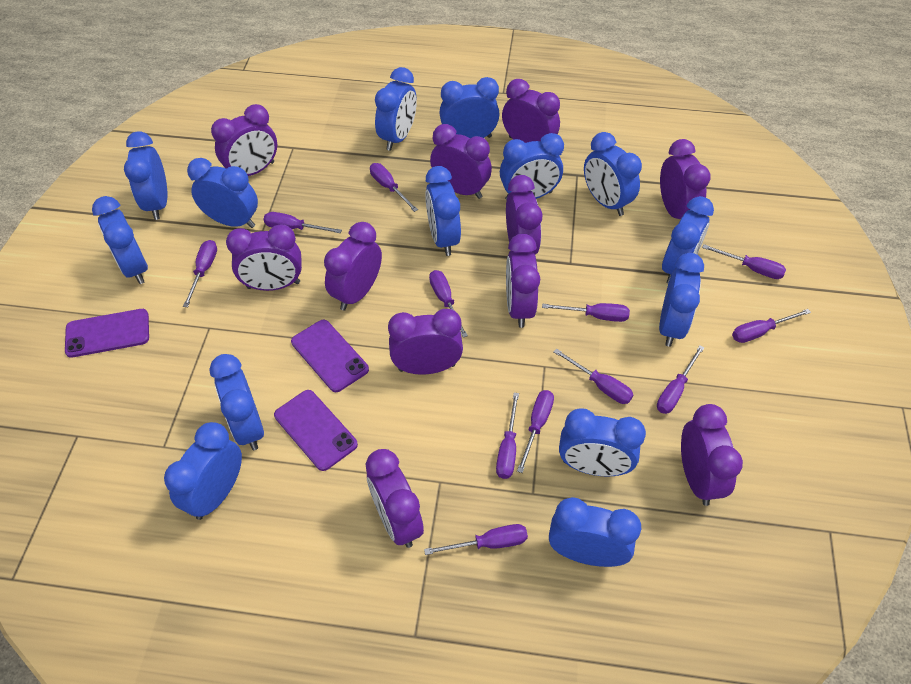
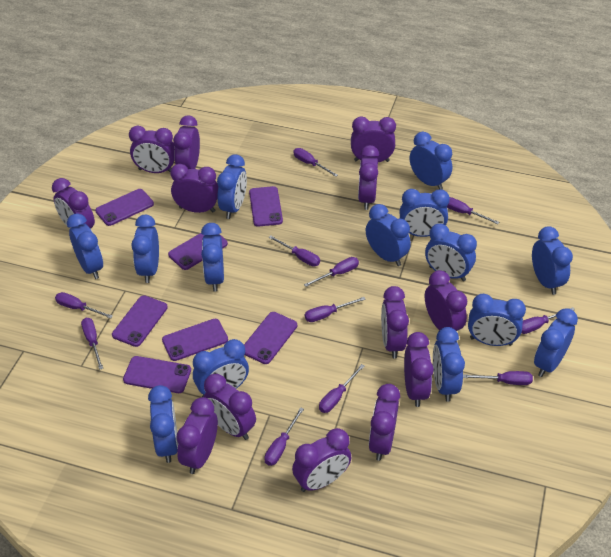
purple clock: [211,104,277,176] [226,224,302,291] [324,222,382,310] [366,449,424,548] [388,309,463,375] [430,124,492,199] [502,79,560,143] [506,175,543,255] [506,234,540,328] [660,139,711,220] [681,404,743,506] = 11 -> [52,178,95,229] [129,126,175,173] [170,164,218,213] [173,115,200,169] [176,397,218,474] [204,374,256,440] [292,428,351,492] [351,117,396,162] [358,145,379,210] [369,384,400,461] [381,286,409,359] [404,332,434,407] [424,270,467,331] = 13
purple phone: [65,309,149,358] [274,390,358,471] [291,320,369,392] = 3 -> [95,189,154,226] [112,295,168,347] [123,356,191,393] [162,319,228,361] [168,233,228,270] [244,312,297,364] [249,186,283,227] = 7
purple screwdriver: [183,240,217,307] [263,212,342,233] [370,163,418,212] [424,524,528,555] [429,270,468,338] [496,393,519,479] [517,390,554,473] [542,303,630,322] [553,348,633,404] [657,345,705,414] [702,244,786,279] [732,309,811,343] = 12 -> [55,292,113,319] [81,318,103,370] [264,407,304,466] [269,236,320,267] [293,148,338,177] [304,257,359,287] [305,297,366,322] [319,364,365,413] [447,197,499,224] [463,371,533,385] [522,307,575,334] = 11

